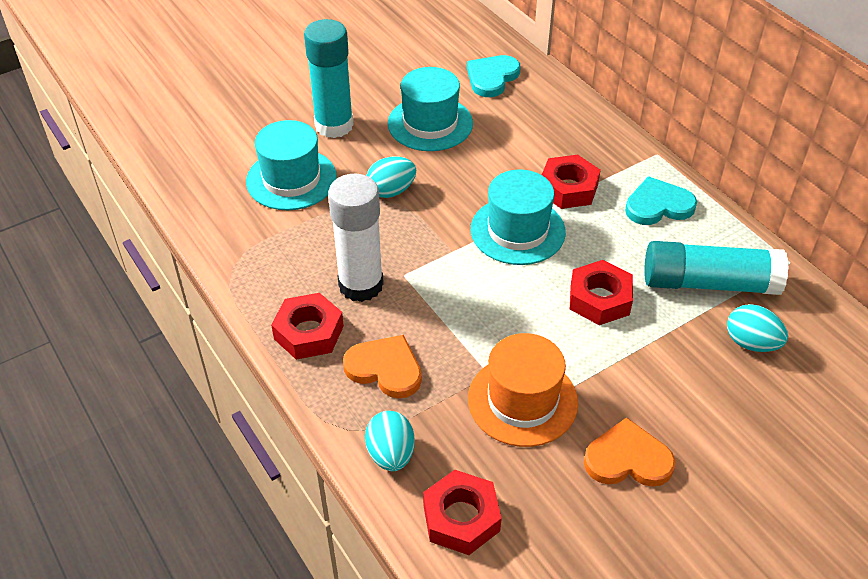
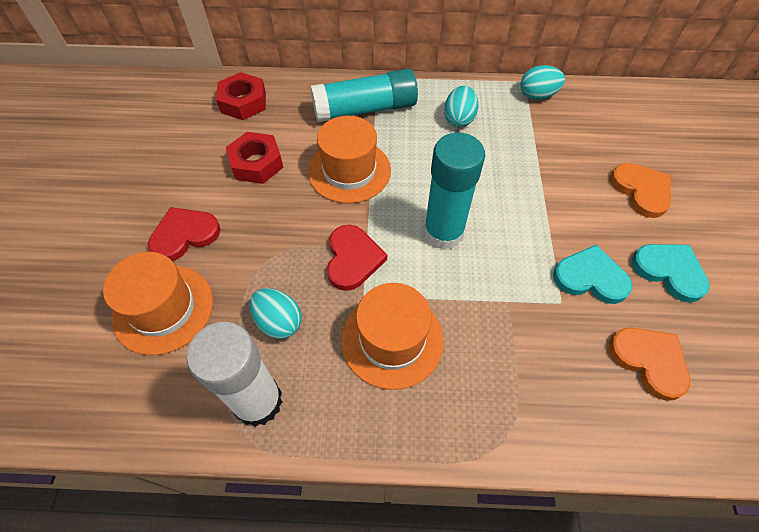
orange hat: [468,333,578,447] = 1 -> [103,252,213,355] [308,116,391,203] [341,283,444,390] = 3
red heart: none = 0 -> [148,207,221,261] [327,225,387,291] = 2
red nut: [271,293,344,360] [423,470,502,555] [542,155,601,209] [570,260,633,325] = 4 -> [216,72,266,120] [226,132,284,184] = 2
turquoise hat: [246,120,337,210] [388,67,473,151] [471,169,566,265] = 3 -> none = 0

